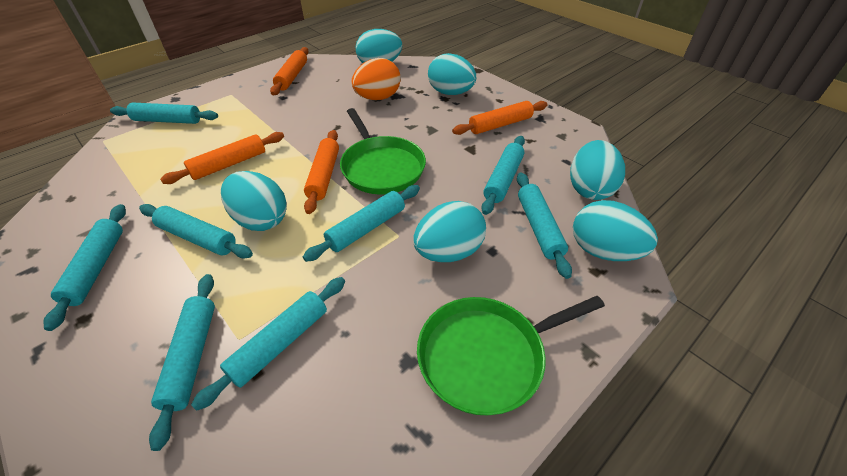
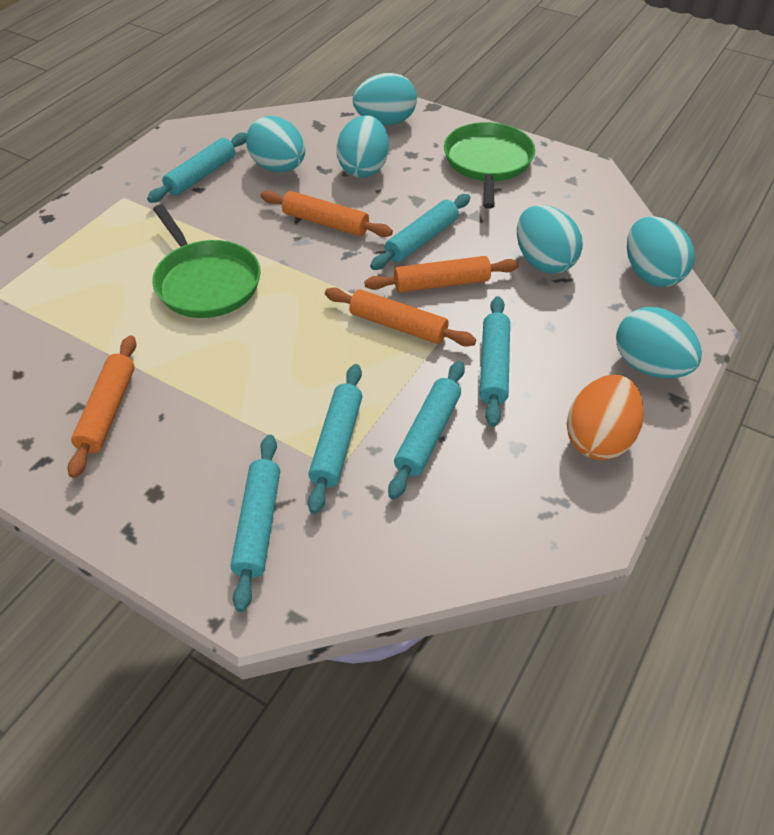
turquoise rolling pin: [43,204,126,331] [110,103,218,124] [139,204,253,259] [149,274,215,451] [191,277,345,411] [303,185,420,262] [481,136,525,215] [517,172,572,279] = 8 -> [147,133,247,203] [230,435,280,612] [308,364,362,514] [370,194,470,270] [388,361,465,499] [480,296,510,427] = 6

